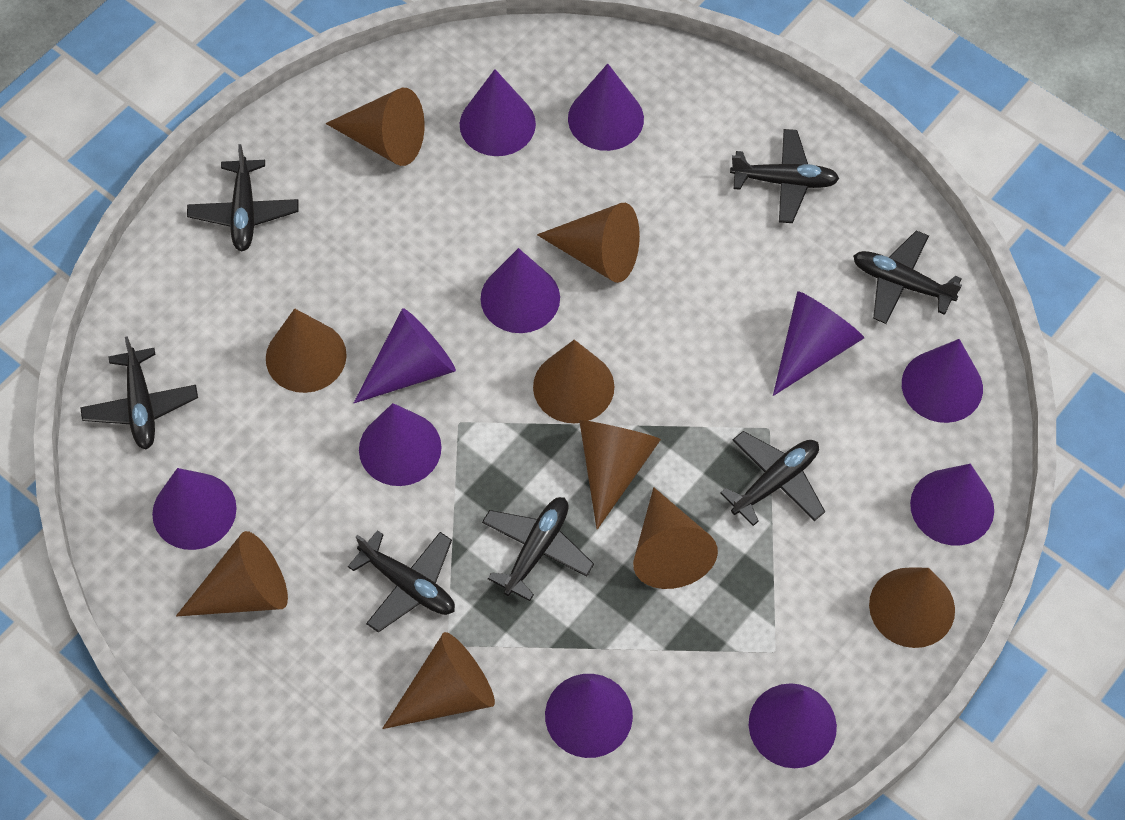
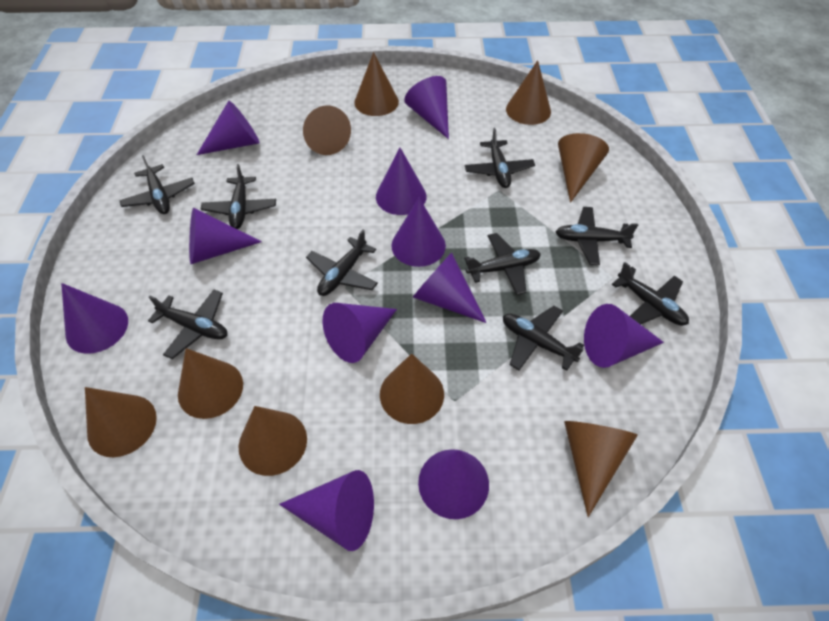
black plane: [80,336,198,449] [187,144,298,251] [348,530,455,633] [482,497,594,601] [720,431,825,526] [730,129,840,223] [853,230,962,324] = 7 -> [119,155,195,214] [148,290,227,359] [201,164,276,229] [306,230,378,296] [464,233,541,295] [465,128,535,188] [503,306,584,371] [556,207,638,265] [612,262,689,326] = 9

